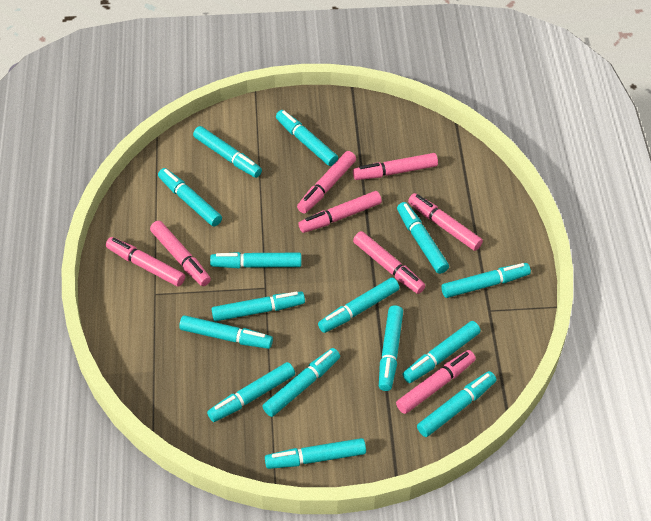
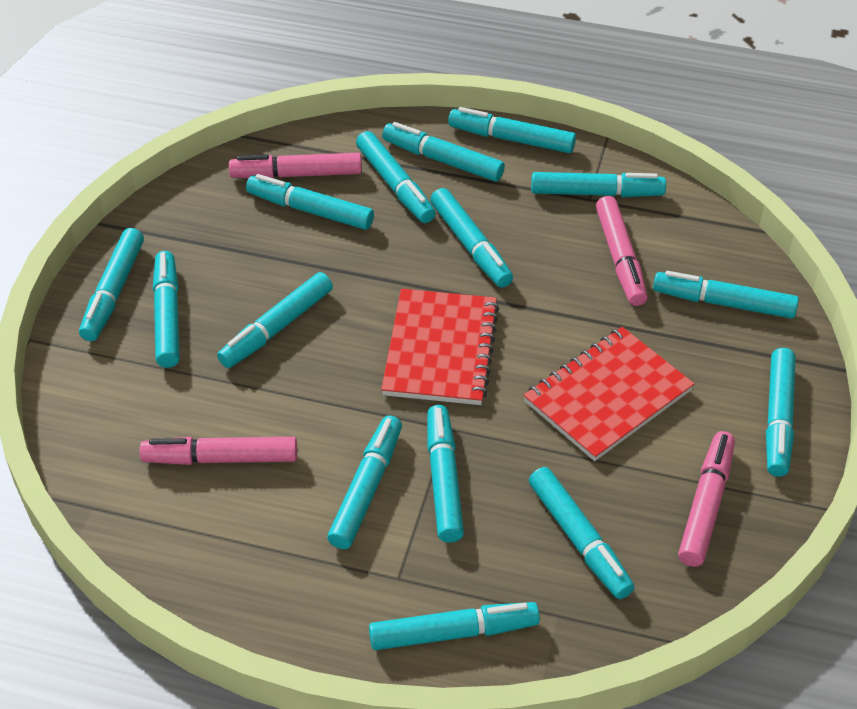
pink marker: [106,237,185,287] [150,221,211,286] [297,151,356,213] [299,191,382,233] [353,153,438,180] [353,231,425,294] [396,350,476,414] [408,193,483,251] = 8 -> [140,437,297,465] [229,153,362,178] [596,196,648,306] [678,431,735,567] = 4
red notebook: none = 0 -> [381,289,499,405] [523,327,694,461] = 2

